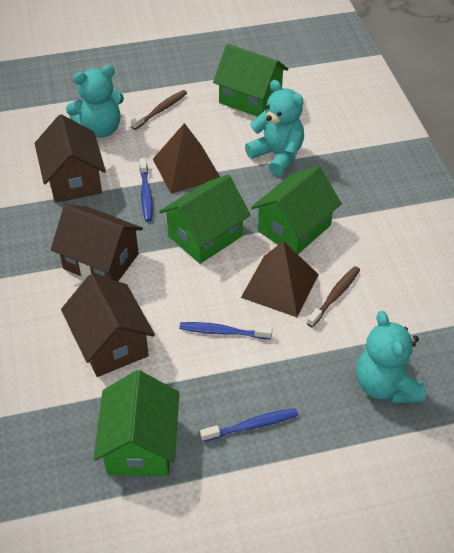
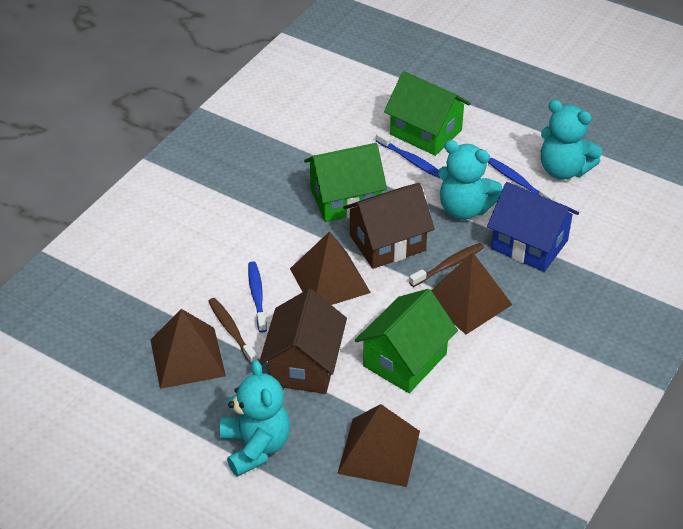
blue house: none = 0 -> [487,182,579,272] = 1
brown house: [35,114,106,203] [51,205,143,282] [61,274,155,377] = 3 -> [259,289,347,394] [343,183,435,269] = 2
brown pyramid: [153,123,220,193] [241,241,319,317] = 2 -> [150,309,226,389] [290,231,371,305] [337,404,420,487] [431,252,512,334] = 4
green house: [93,370,179,476] [159,175,251,264] [213,44,289,117] [251,165,342,254] = 4 -> [304,143,387,222] [355,289,458,393] [384,71,471,156] = 3

